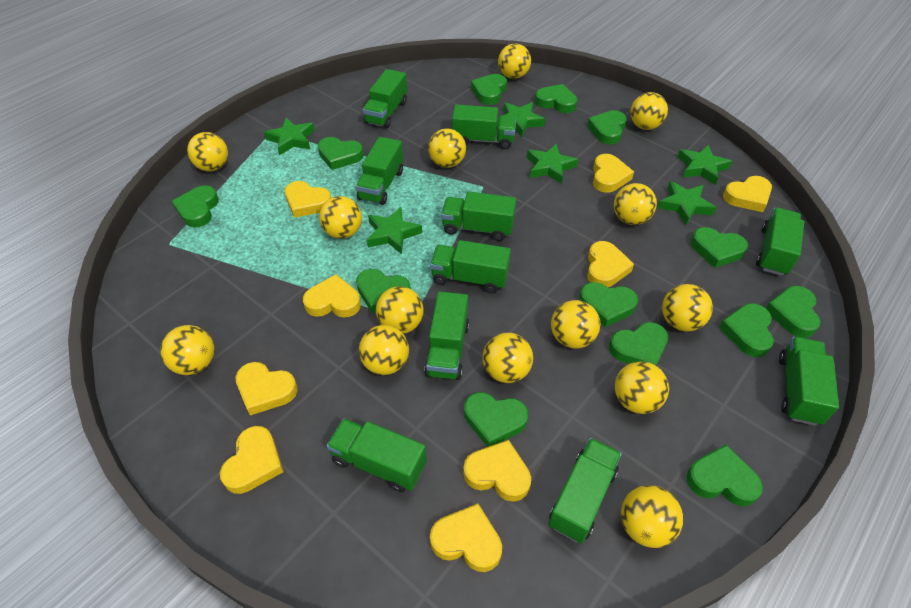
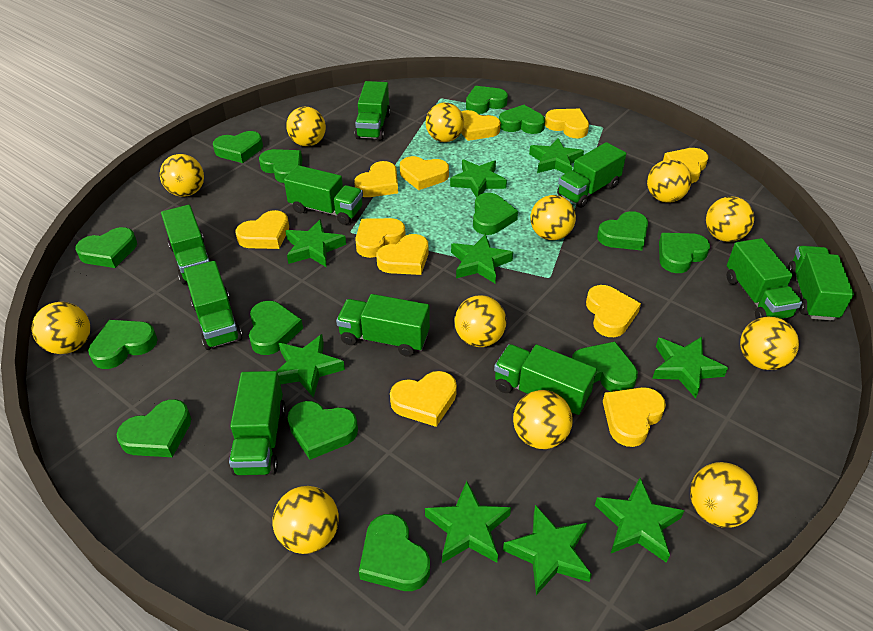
green heart: [172,185,219,228] [318,137,364,170] [356,269,411,313] [464,392,528,447] [471,74,507,105] [535,84,577,113] [579,282,638,327] [587,110,627,145] [609,322,668,366] [686,445,763,506] [691,227,748,268] [719,303,774,357] [766,286,820,338] = 13 -> [76,227,137,268] [88,320,158,369] [116,399,191,457] [213,131,263,163] [249,301,303,355] [259,149,302,183] [288,401,358,460] [359,514,430,591] [466,86,508,114] [473,193,518,235] [499,105,545,134] [572,341,638,392] [597,211,648,251] [659,233,710,273] = 14
green star: [264,118,315,155] [367,207,422,254] [497,102,545,137] [527,144,578,184] [658,181,716,225] [677,145,732,185] = 6 -> [277,334,345,398] [286,219,346,267] [425,481,511,563] [450,159,507,197] [451,234,513,283] [503,505,592,595] [529,138,584,174] [595,478,685,562] [652,337,728,398] = 9
yellow ball: [160,325,215,375] [187,132,228,171] [319,196,362,239] [359,325,409,375] [376,286,424,334] [428,129,466,168] [483,333,533,383] [498,44,531,79] [551,300,600,349] [614,183,657,225] [615,361,669,414] [621,485,683,548] [630,92,668,130] [662,284,713,332] = 14 -> [32,302,90,354] [160,154,204,197] [272,486,339,554] [286,107,326,146] [426,103,464,142] [454,295,507,347] [513,390,573,449] [530,195,576,240] [647,159,692,203] [690,462,758,528] [706,196,754,242] [740,316,799,370] = 12
yellow heart: [220,426,283,494] [235,362,298,415] [285,181,331,218] [303,274,361,318] [430,503,502,572] [463,440,531,502] [587,241,634,288] [593,154,634,193] [723,176,772,212] = 9 -> [235,210,289,249] [354,161,398,197] [355,218,406,258] [376,234,428,275] [390,371,457,427] [400,156,449,190] [461,110,501,141] [545,109,589,138] [586,285,641,337] [603,387,666,447] [663,148,708,183] = 11

